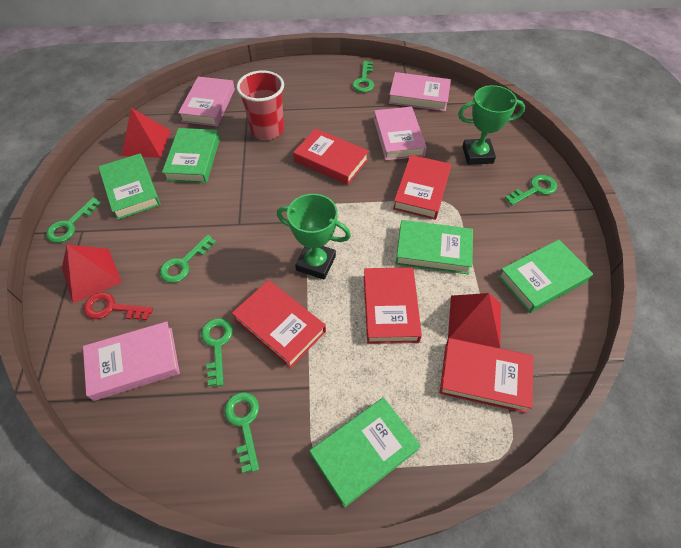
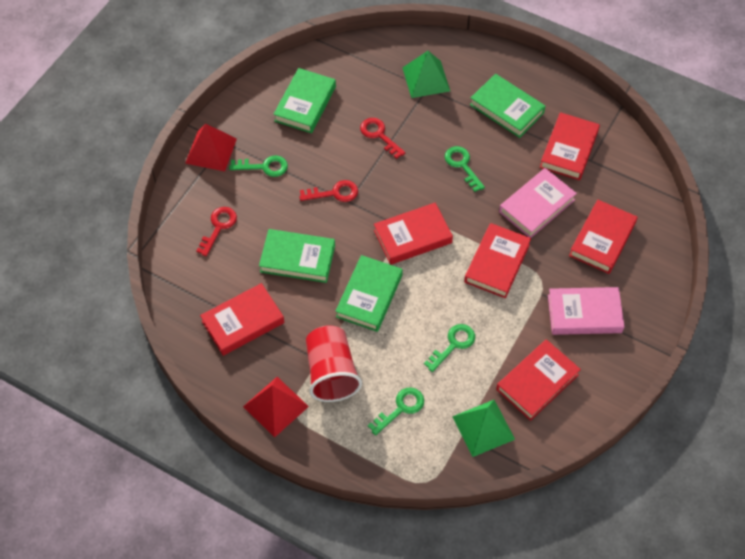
green book: [98,154,161,220] [162,128,220,183] [310,397,421,508] [396,220,473,274] [498,239,593,313] = 5 -> [259,229,335,283] [273,68,336,133] [335,255,403,332] [470,74,545,138] = 4
green key: [46,197,102,243] [160,235,216,283] [201,318,233,386] [224,392,259,473] [352,61,374,92] [505,175,557,205] = 6 -> [229,156,288,177] [368,387,424,436] [424,324,475,372] [445,146,485,192] = 4
green pyramid: none = 0 -> [402,51,450,98] [452,400,515,457] = 2
green trophy: [277,194,351,280] [458,85,525,165] = 2 -> none = 0
pink book: [83,321,180,401] [178,77,235,126] [374,107,427,161] [389,72,451,111] = 4 -> [499,168,577,238] [548,287,625,335] = 2
red book: [232,280,326,368] [293,128,369,185] [364,267,422,344] [393,155,451,220] [440,338,533,413] = 5 -> [200,283,284,356] [374,203,453,265] [464,223,531,298] [496,339,581,421] [540,112,600,180] [569,200,638,274] = 6
red key: [83,292,153,320] = 1 -> [196,207,237,256] [299,180,358,202] [360,118,405,159] = 3
red pyramid: [62,244,122,303] [121,108,171,158] [448,293,501,348] = 3 -> [185,124,237,172] [243,377,309,437] = 2

